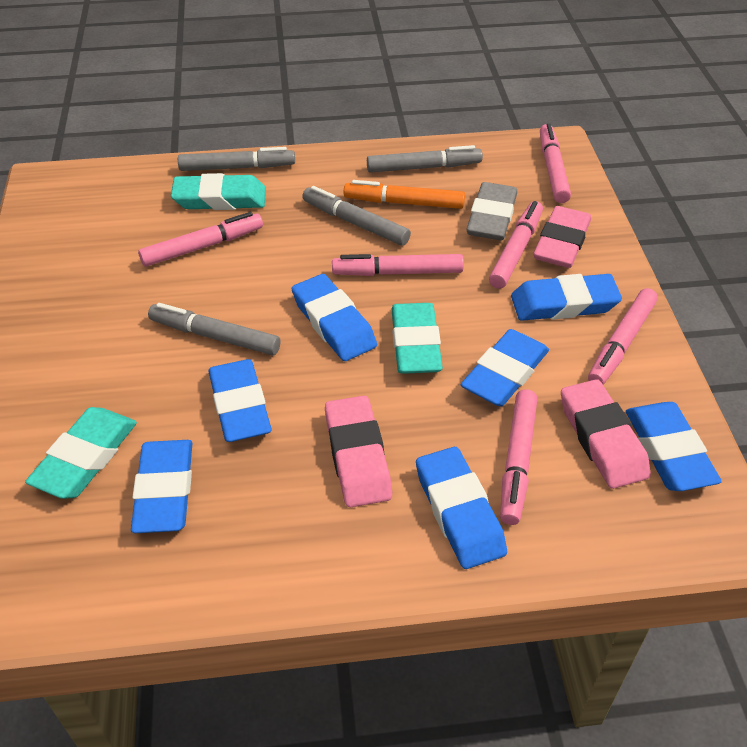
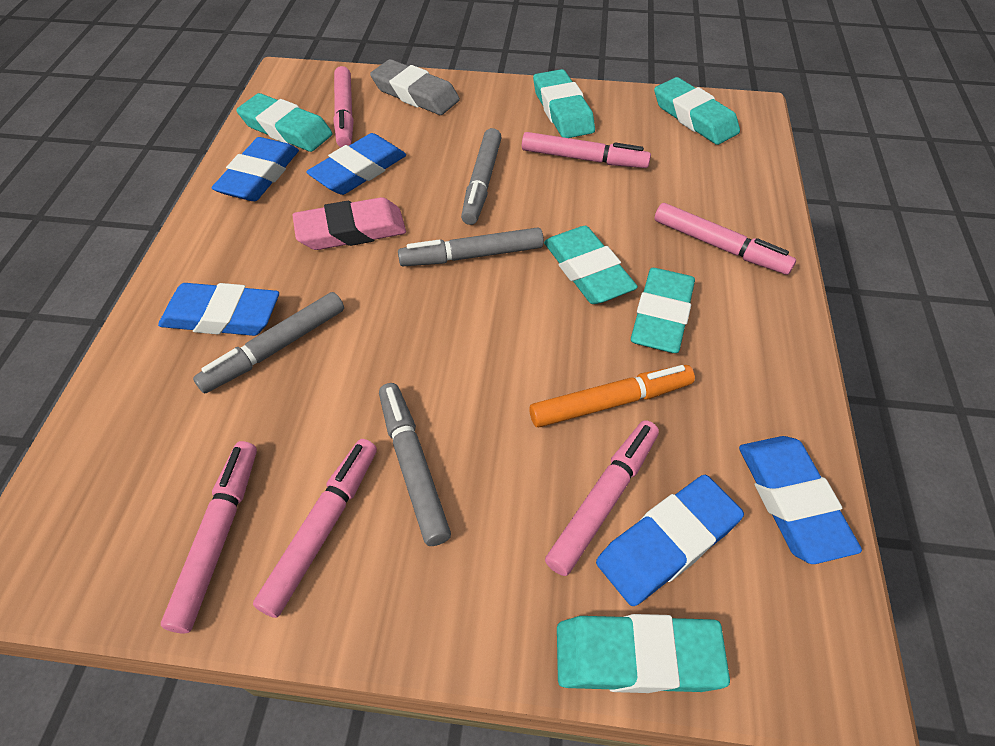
blue eraser: [131,440,193,533] [209,359,271,442] [292,274,377,361] [416,447,507,569] [461,329,549,407] [511,274,622,321] [626,402,722,491] = 7 -> [158,283,279,336] [211,137,299,201] [306,133,406,195] [596,475,744,606] [739,436,862,564] = 5
pink eraser: [325,396,392,507] [533,206,591,268] [561,379,651,489] = 3 -> [292,197,406,250] = 1
turquoise eraser: [25,407,137,499] [171,173,266,210] [391,303,443,374] = 3 -> [236,93,333,152] [533,69,595,138] [544,226,638,304] [557,614,730,693] [631,268,695,353] [654,77,740,145] = 6

